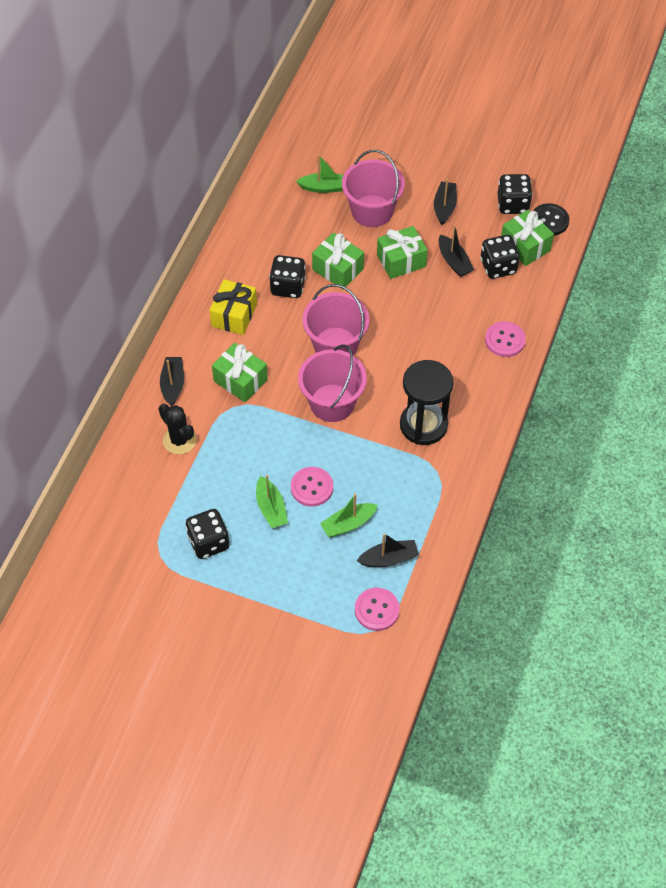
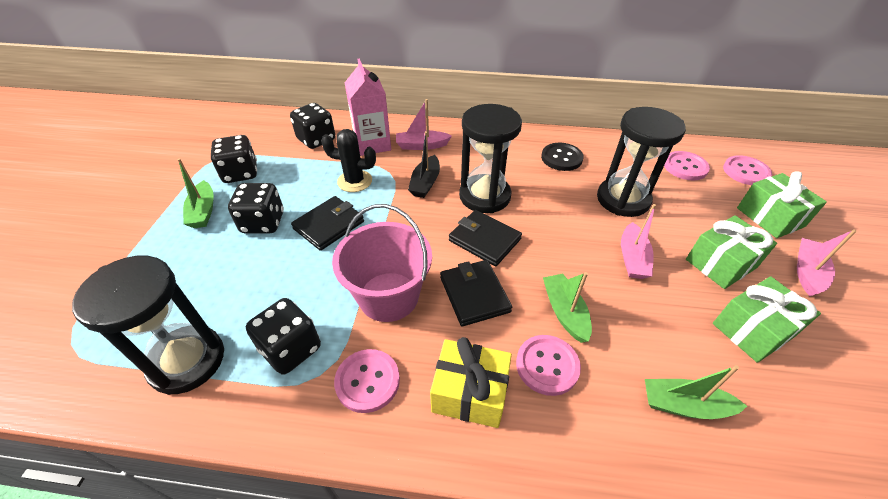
black boat: [160,357,184,406] [357,533,419,567] [434,179,457,225] [439,225,474,277] = 4 -> [408,131,440,198] = 1
black hourglass: [400,360,453,445] = 1 -> [72,256,224,395] [459,104,522,213] [597,107,686,217] = 3
black wallet: none = 0 -> [291,196,364,251] [440,260,512,326] [449,210,522,266] = 3
green gift: [212,343,268,402] [312,233,364,289] [377,226,428,279] [501,209,554,266] = 4 -> [686,215,777,289] [713,276,821,363] [737,171,827,238] = 3
pink boat: none = 0 -> [396,99,452,150] [621,204,656,279] [797,229,856,296] = 3
pink bucket: [298,344,367,422] [302,284,369,355] [342,150,405,227] = 3 -> [332,204,432,322] = 1
pink button: [291,467,333,506] [355,588,400,631] [485,321,526,357] = 3 -> [334,349,400,413] [516,335,581,396] [664,151,710,180] [723,155,772,185] = 4
pink carton: none = 0 -> [345,59,391,156] = 1

